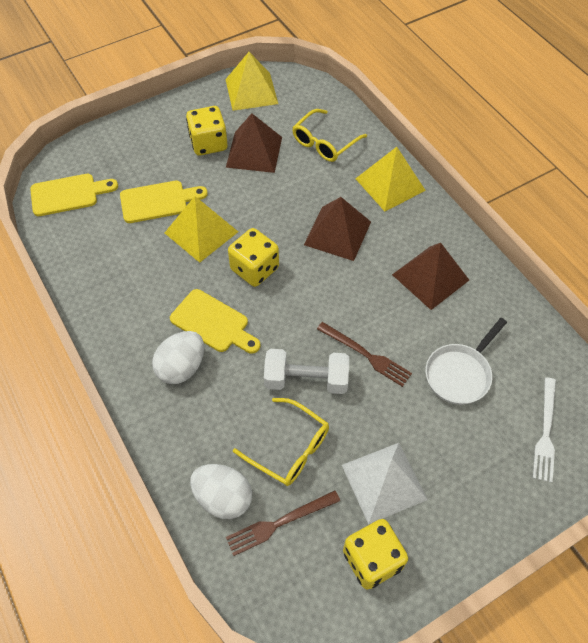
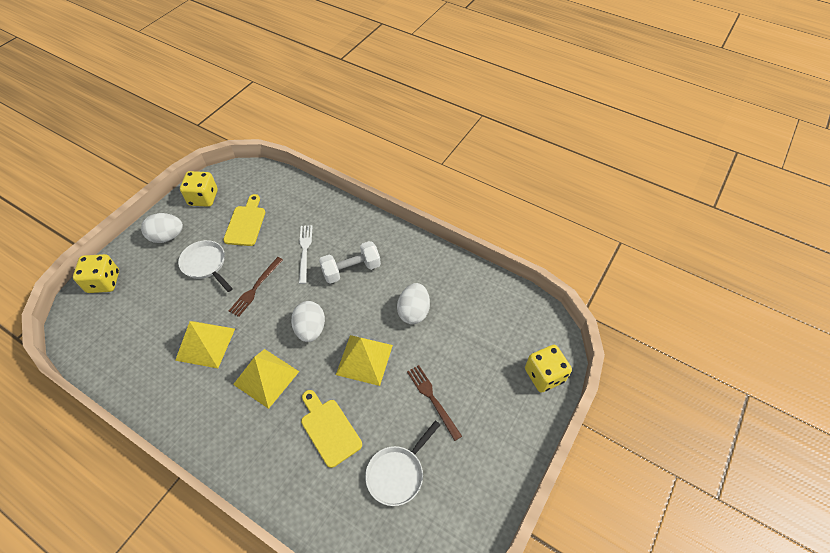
brown pyramid: [226,113,282,173] [304,197,371,261] [392,243,469,310] = 3 -> none = 0
white egg: [152,331,204,384] [190,464,252,519] = 2 -> [141,213,183,243] [291,301,325,342] [397,283,430,324] = 3
white pan: [425,318,507,405] = 1 -> [178,240,233,292] [365,421,440,506] = 2
white pyramid: [342,443,428,524] = 1 -> none = 0
yellow cutting board: [30,174,118,216] [120,181,208,223] [170,289,260,354] = 3 -> [223,194,265,246] [301,390,362,468] = 2
yellow glasses: [233,398,329,486] [292,109,367,162] = 2 -> none = 0

